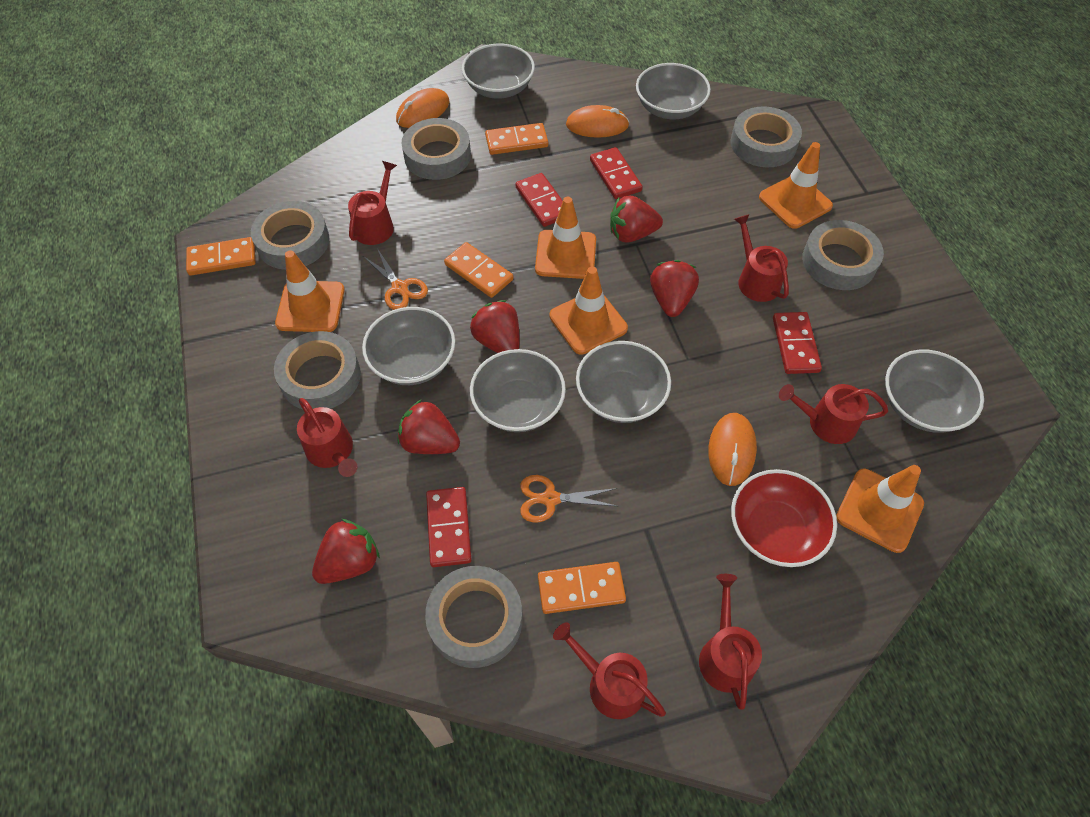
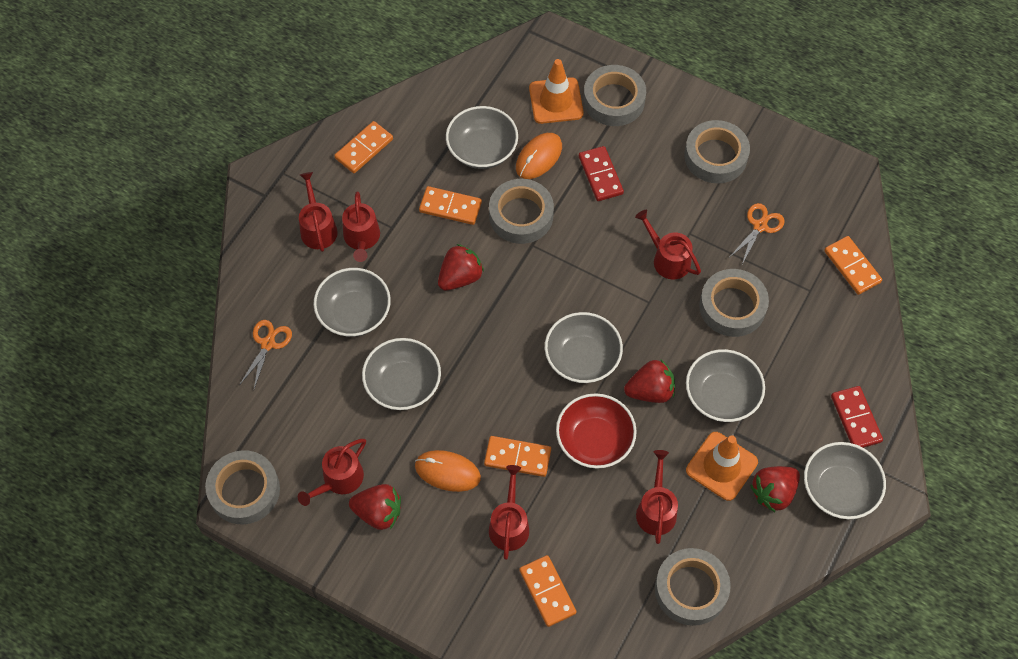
orange domino: [186,237,255,275] [444,242,513,298] [485,123,548,155] [538,562,626,614] = 4 -> [334,121,393,173] [419,186,482,225] [484,436,551,477] [519,555,576,627] [824,236,882,295] = 5
orange mouse: [396,88,449,128] [566,105,629,138] [708,413,757,486] = 3 -> [415,450,481,492] [516,133,562,179] = 2
orange traffic cone: [275,250,345,332] [535,197,596,279] [549,267,628,355] [759,142,833,229] [836,465,924,553] = 5 -> [529,59,584,124] [686,432,758,501] = 2
red domino: [426,487,472,567] [516,173,563,227] [590,147,642,199] [773,312,822,374] = 4 -> [579,146,624,201] [831,386,883,448] = 2
red strawberry: [312,519,380,584] [397,399,460,454] [470,300,520,353] [610,196,663,243] [650,260,699,317] = 5 -> [349,484,401,530] [438,244,484,290] [624,360,675,403] [750,466,800,512] = 4

